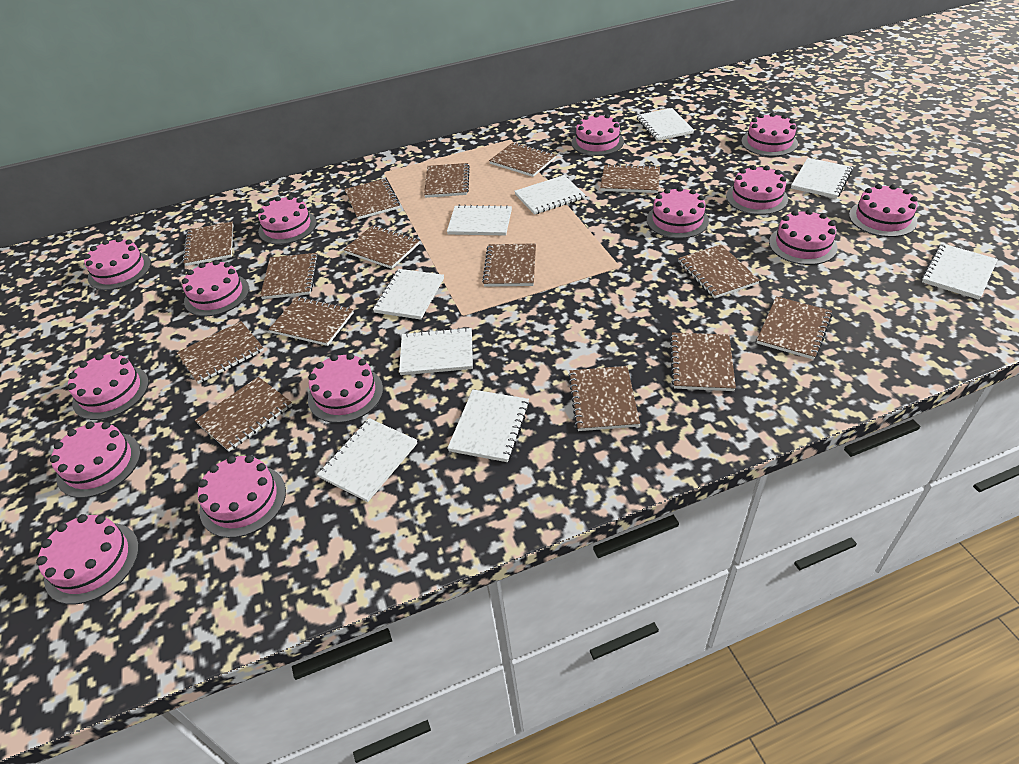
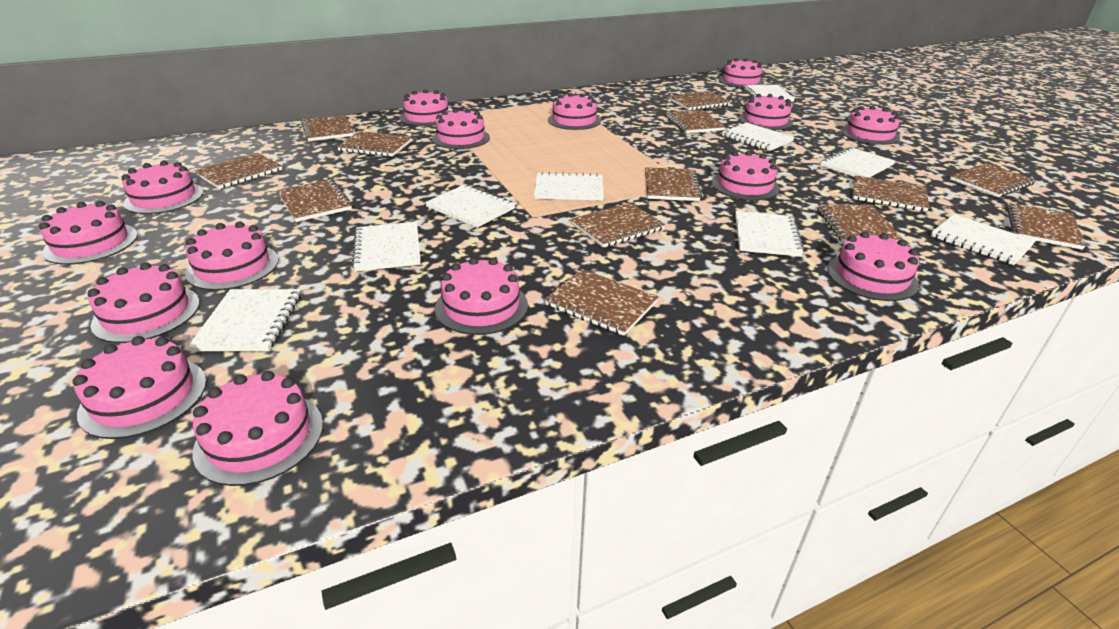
brown notebook: [177,321,264,384] [183,222,233,266] [195,377,292,451] [260,253,318,299] [268,297,354,346] [343,225,420,269] [344,179,400,220] [424,163,470,198] [482,243,536,287] [489,142,556,177] [568,366,640,431] [600,164,660,193] [670,333,736,391] [678,244,760,298] [757,296,833,360] = 15 -> [195,153,282,189] [278,179,352,222] [301,115,353,141] [337,131,412,157] [544,269,659,336] [570,203,665,248] [645,167,702,201] [666,110,725,133] [668,91,731,110] [817,204,903,243] [853,175,929,212] [950,163,1036,197] [1007,203,1086,250] = 13
pink cake: [36,514,139,604] [50,422,141,498] [68,353,149,420] [84,237,151,290] [182,260,249,316] [198,455,286,538] [258,195,317,244] [308,353,383,423] [571,113,624,156] [647,187,709,238] [726,165,788,215] [741,112,798,156] [769,209,838,265] [849,184,918,237] = 14 -> [39,201,138,265] [72,336,207,439] [87,262,200,343] [121,161,204,214] [185,221,279,290] [193,371,323,486] [400,90,450,126] [432,109,490,149] [435,257,528,335] [548,93,601,130] [711,151,780,200] [719,58,764,88] [739,94,793,130] [827,232,919,301] [841,106,900,145] = 15

